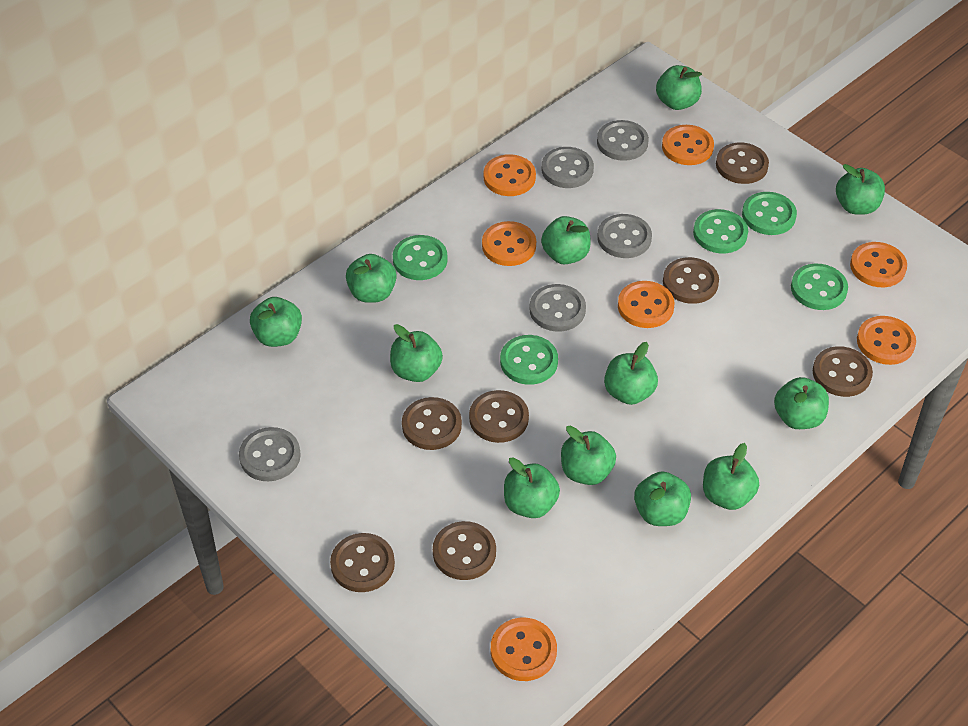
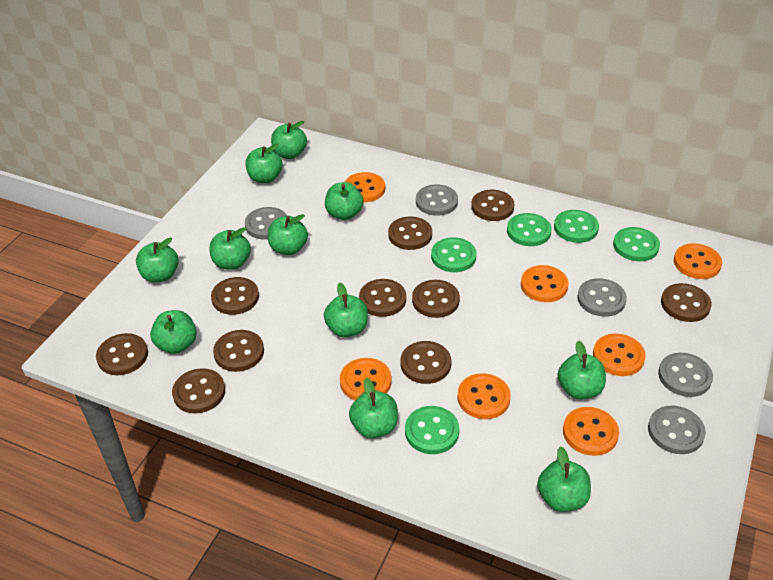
brown button: [330,533,395,592] [402,397,462,450] [433,521,496,580] [469,390,529,443] [663,257,719,304] [716,143,769,184] [813,346,873,397] = 7 -> [96,333,148,375] [172,368,225,414] [211,277,259,315] [213,330,264,372] [359,279,406,317] [388,217,432,250] [401,341,451,384] [412,280,460,318] [471,190,514,221] [661,283,712,322] = 10
green apple: [250,297,302,347] [346,254,397,303] [390,324,443,382] [504,458,560,518] [541,216,591,264] [561,425,616,485] [604,342,658,405] [634,471,691,526] [656,65,702,110] [703,443,759,510] [774,377,829,429] [836,164,885,215] = 12 -> [136,238,179,282] [150,310,197,354] [209,227,251,270] [245,144,282,183] [268,214,308,255] [271,121,307,159] [324,283,368,337] [325,182,364,220] [349,378,398,438] [537,446,591,512] [557,340,606,399] = 11

